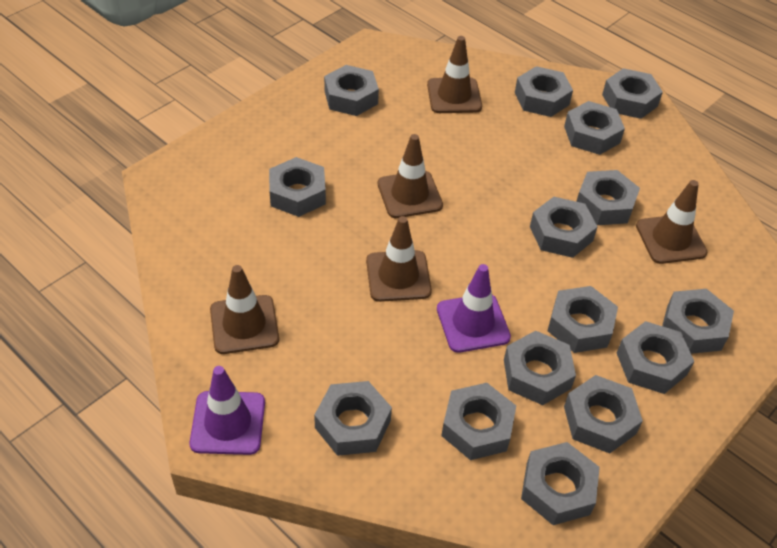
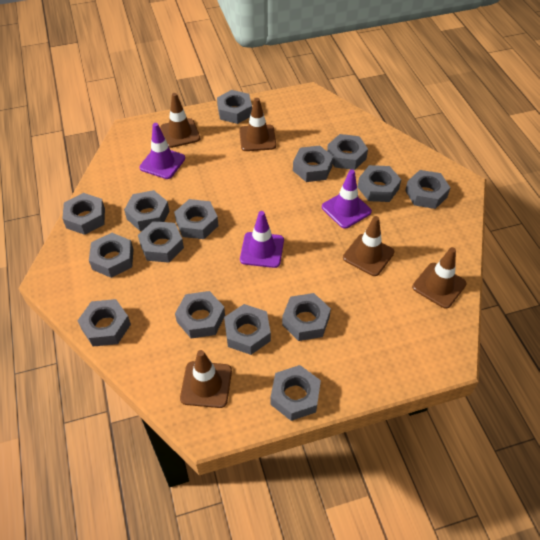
purple traffic cone: [189,366,265,455] [437,264,511,353] = 2 -> [139,123,185,179] [240,211,284,268] [322,170,372,229] = 3

